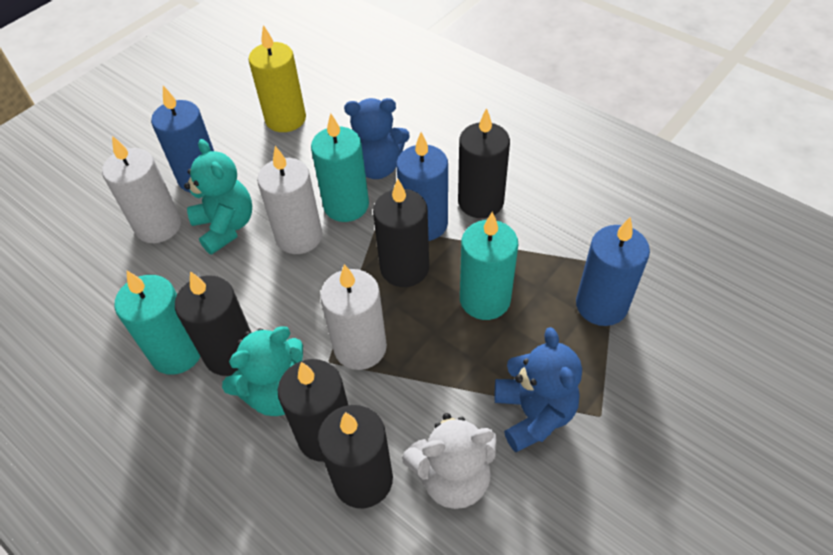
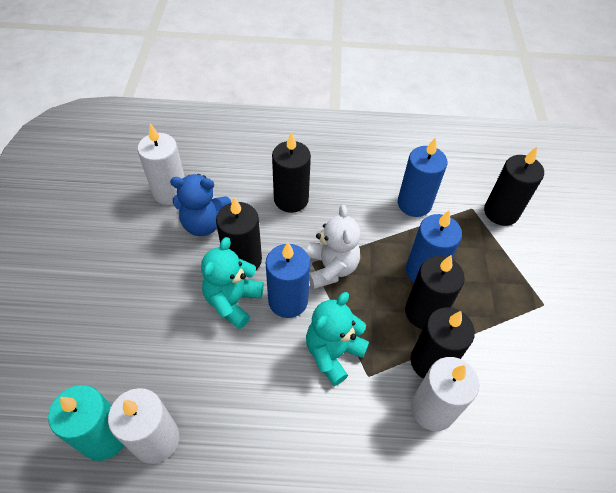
blue teddy bear: [344,98,410,179] [495,327,582,452] = 2 -> [170,174,231,236] = 1
turquoise candle: [115,271,201,375] [311,113,369,222] [460,212,518,320] = 3 -> [48,385,124,461] = 1
yellow candle: [248,25,306,132] = 1 -> none = 0

